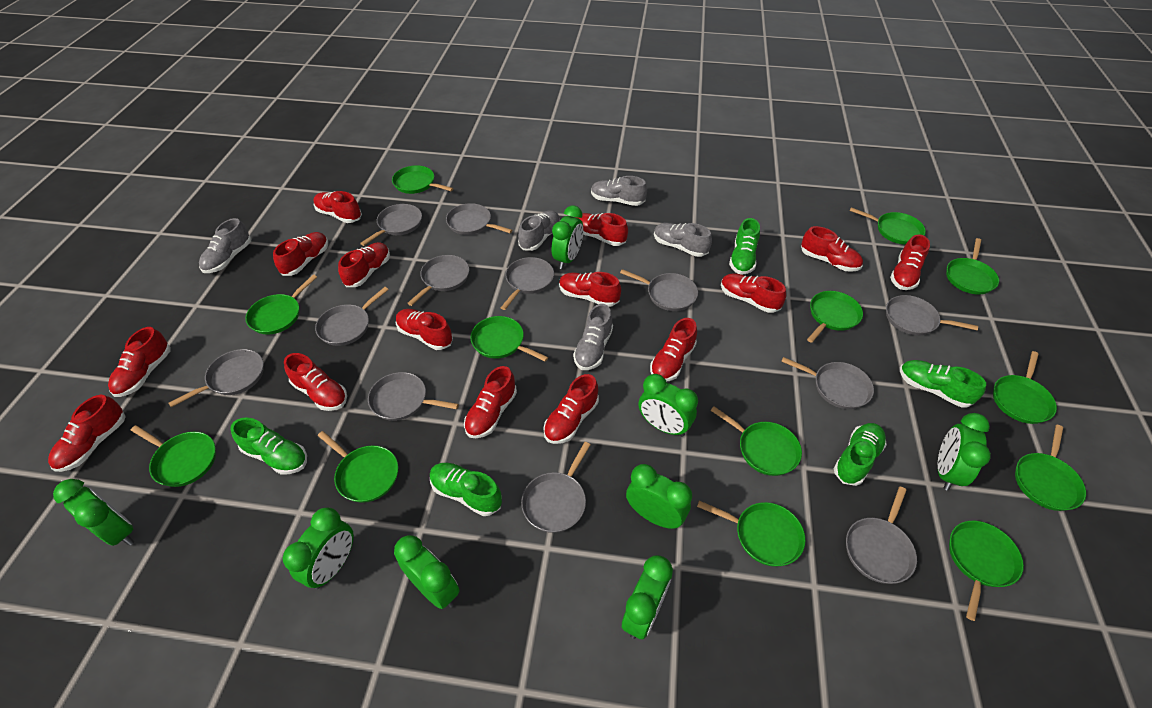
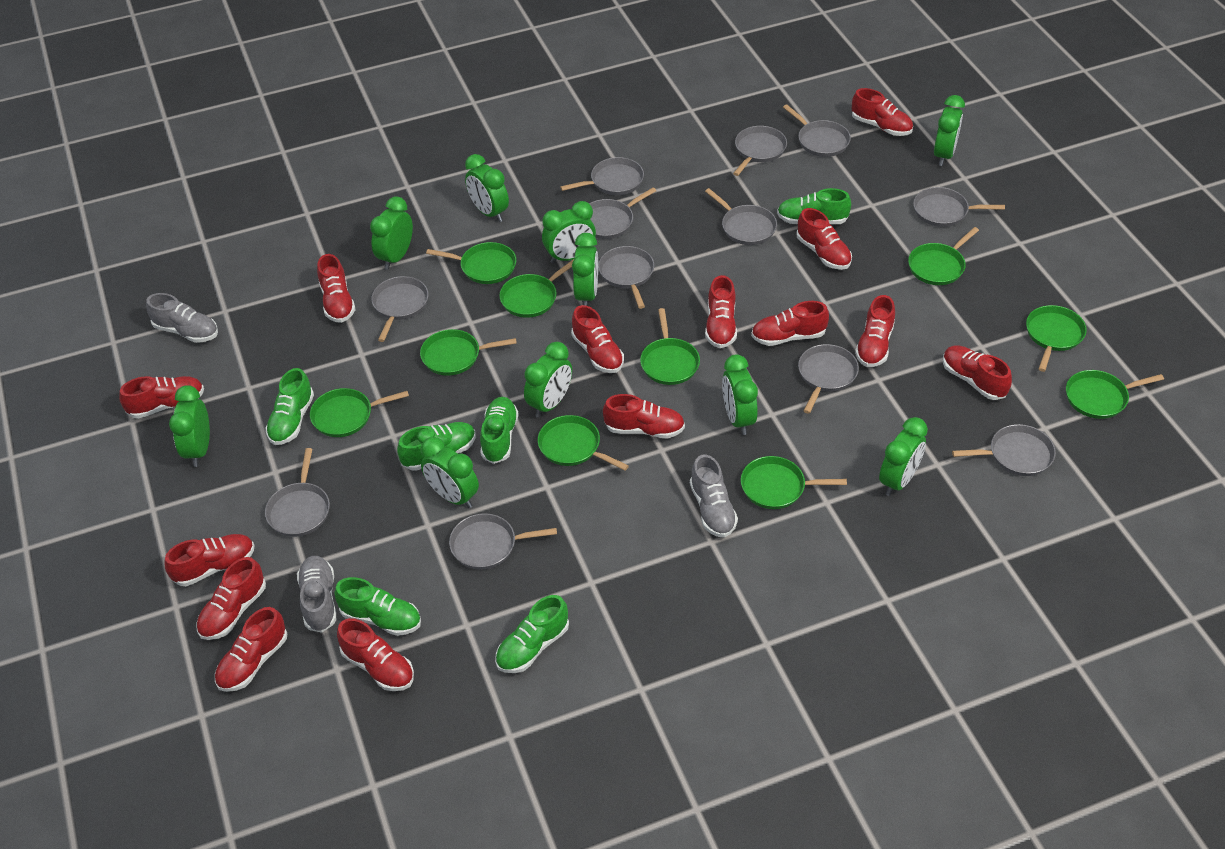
green clock: [53,479,134,546] [283,507,354,589] [394,535,460,609] [552,205,583,269] [622,555,673,640] [626,464,692,529] [639,374,698,437] [938,413,991,491] = 8 -> [169,385,210,467] [370,197,413,270] [421,437,479,508] [465,154,509,222] [524,342,572,418] [542,201,596,264] [572,233,598,306] [722,354,758,435] [879,417,928,496] [934,95,965,166] = 10
green pan: [131,425,216,487] [245,275,317,335] [318,431,398,503] [392,165,453,194] [471,316,548,362] [697,501,805,566] [710,406,802,476] [807,291,863,343] [850,207,926,245] [946,238,999,295] [949,521,1024,621] [993,351,1057,424] [1015,425,1086,511] = 13 -> [310,388,409,437] [420,329,517,376] [426,242,516,284] [499,259,574,318] [538,415,629,471] [640,308,700,385] [741,456,847,509] [908,227,979,285] [1026,305,1087,372] [1066,370,1164,419] = 10
green shoe: [230,418,307,475] [430,463,502,516] [729,218,760,274] [834,423,887,486] [900,360,986,408] = 5 -> [265,368,314,445] [334,577,421,636] [397,422,476,471] [480,397,519,464] [495,595,569,673] [777,188,851,224] = 6
grey shoe: [199,218,251,273] [518,210,560,251] [573,304,613,370] [591,176,647,206] [654,223,712,257] = 5 -> [146,293,218,343] [297,556,336,632] [690,455,738,538] = 3
red shoe: [48,395,126,472] [108,327,171,397] [273,232,328,276] [284,353,347,411] [314,191,362,223] [338,242,390,287] [396,309,453,350] [464,366,517,438] [543,374,599,444] [559,272,621,307] [575,213,628,246] [650,318,697,382] [721,273,786,313] [801,226,863,272] [890,234,930,290] = 15 -> [119,376,204,419] [164,534,254,586] [196,557,266,640] [215,607,287,692] [317,254,356,323] [337,618,414,691] [571,305,624,373] [603,394,685,439] [705,275,737,348] [751,301,829,346] [797,208,852,270] [852,88,913,136] [855,295,895,367] [943,345,1012,400] = 14

